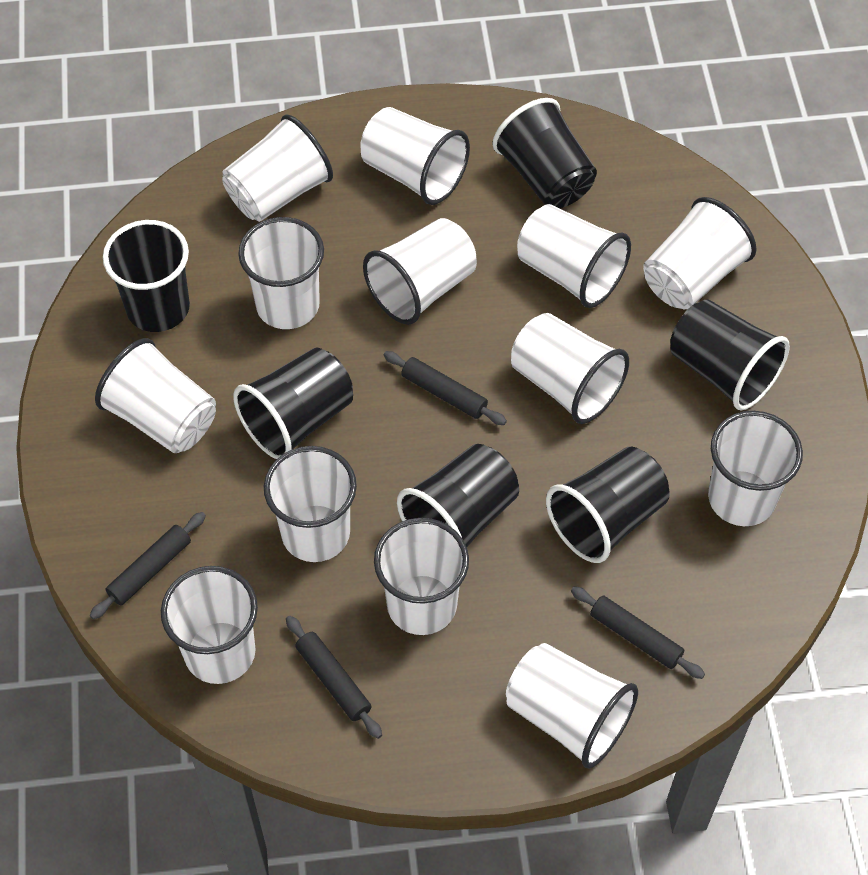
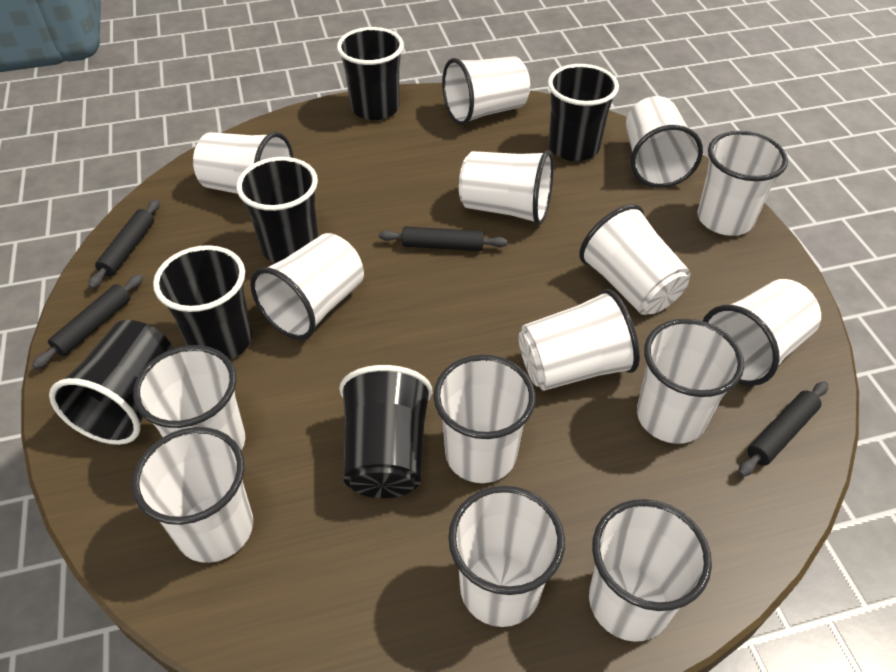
white cup: [95,338,216,453] [161,566,258,684] [222,114,333,222] [238,217,324,329] [264,446,357,562] [360,107,470,205] [363,218,477,325] [374,518,469,635] [506,643,638,769] [511,313,629,424] [517,204,631,308] [643,197,756,309] [708,411,803,526] = 13 -> [132,427,253,563] [133,345,245,451] [193,132,294,194] [250,233,364,340] [433,355,536,483] [442,56,530,126] [448,486,565,627] [459,150,553,225] [518,289,640,391] [579,204,690,315] [589,499,712,642] [626,96,703,188] [637,319,744,444] [697,131,788,236] [703,279,821,386] = 15

